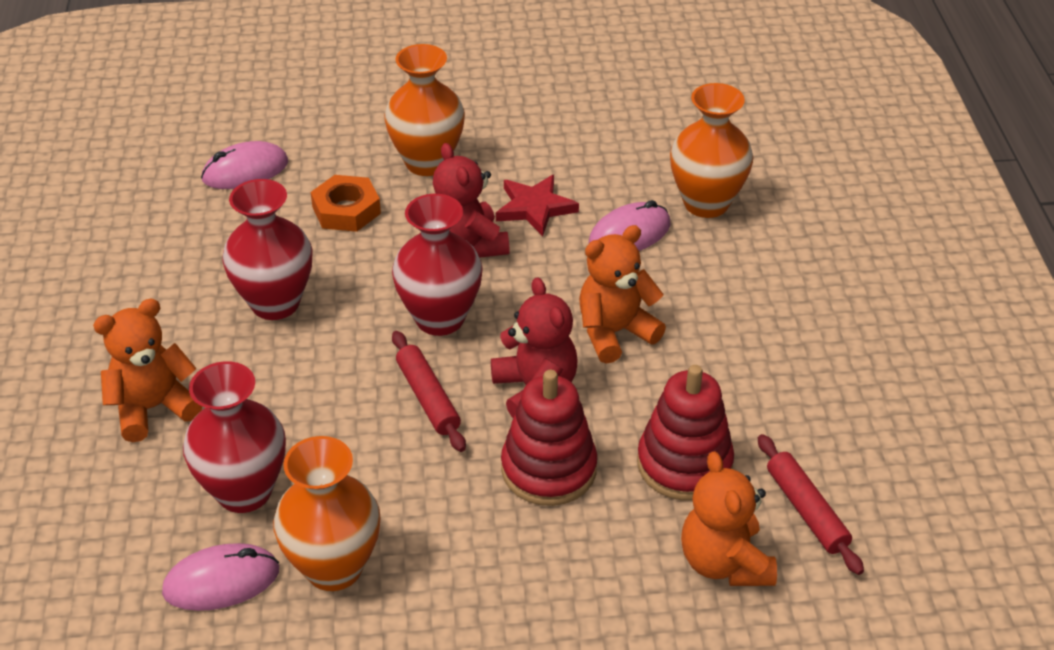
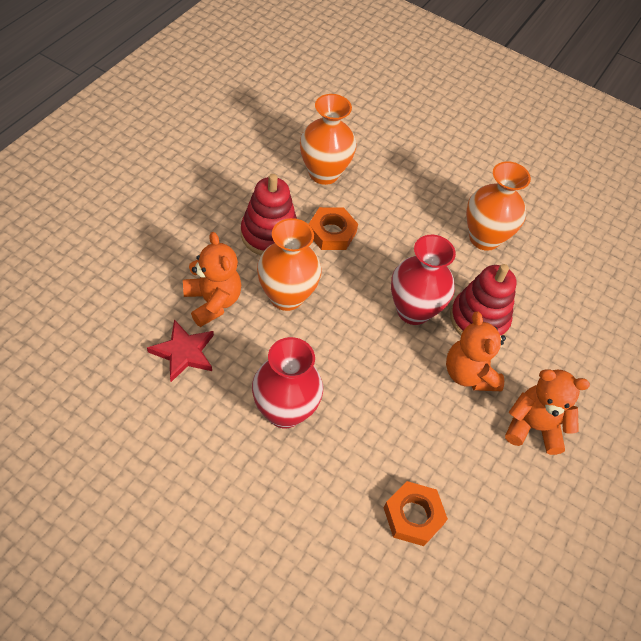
orange nut: [311,175,381,232] = 1 -> [309,207,358,250] [384,481,448,546] = 2
pink mouse: [162,543,279,611] [201,141,288,189] [589,200,670,251] = 3 -> none = 0
red rolling pin: [392,331,466,452] [758,434,864,575] = 2 -> none = 0
red teddy bear: [433,143,510,258] [491,277,577,418] = 2 -> none = 0
red vase: [183,361,286,513] [222,179,313,320] [392,194,483,336] = 3 -> [252,337,323,428] [391,235,456,325] = 2

